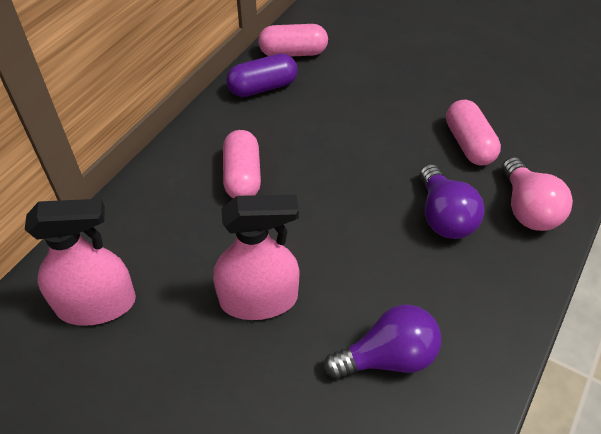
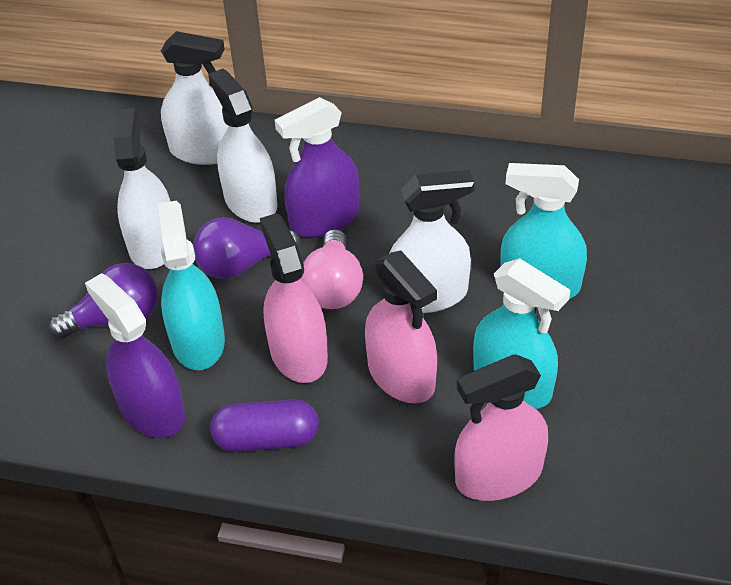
pink capsule: [223,130,261,199] [258,24,328,57] [446,100,501,165] = 3 -> none = 0
pink spray bottle: [25,199,136,326] [213,195,299,320] = 2 -> [260,213,328,383] [365,250,437,404] [454,354,548,501] = 3
purple spray bottle: none = 0 -> [85,273,185,438] [275,97,359,237] = 2
turquoise spray bottle: none = 0 -> [158,200,225,370] [473,258,570,409] [500,163,587,299] = 3
white spray bottle: none = 0 -> [114,108,170,269] [161,31,228,165] [208,69,278,223] [389,170,474,313] = 4

